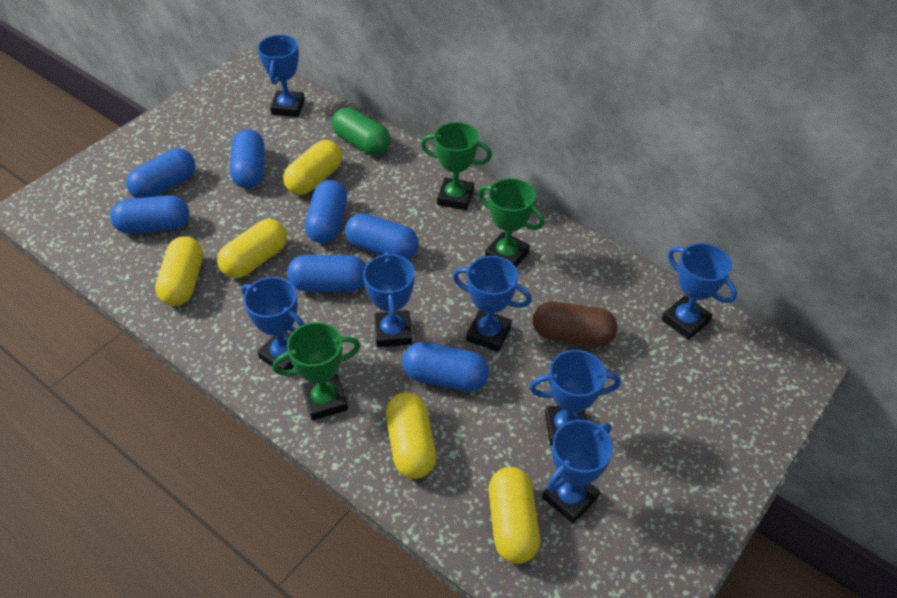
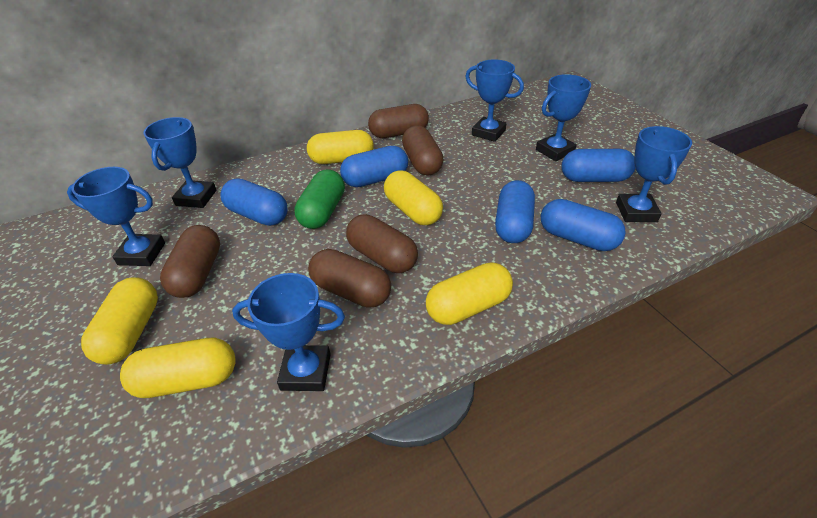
blue capsule: [110,195,189,234] [126,148,195,198] [230,129,265,188] [287,255,366,292] [305,180,347,244] [345,213,419,260] [402,342,489,392] = 7 -> [220,178,288,226] [340,146,408,187] [495,180,535,243] [541,199,626,251] [561,149,635,182] = 5
blue trophy: [241,277,304,370] [257,35,305,117] [363,251,415,347] [453,256,532,352] [529,350,621,446] [542,420,613,524] [662,243,737,340] = 7 -> [67,167,165,266] [143,117,216,208] [232,273,345,391] [465,59,524,142] [536,74,591,161] [616,126,692,222] = 6
brown capsule: [533,302,618,346] = 1 -> [160,225,220,298] [308,249,391,308] [346,214,418,273] [368,104,429,138] [402,126,444,175] = 5
green trophy: [273,322,361,420] [421,122,492,210] [478,178,545,267] = 3 -> none = 0

